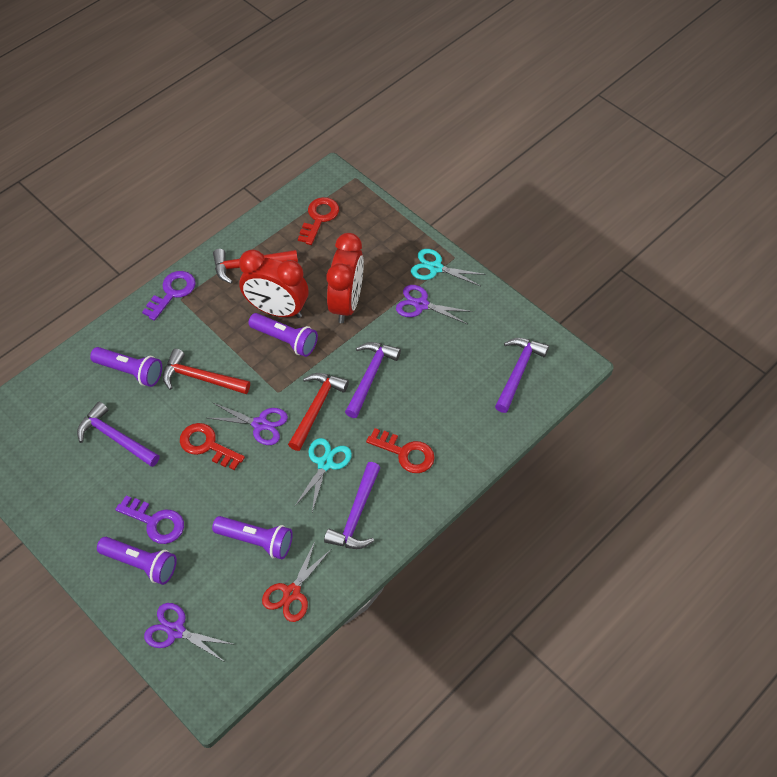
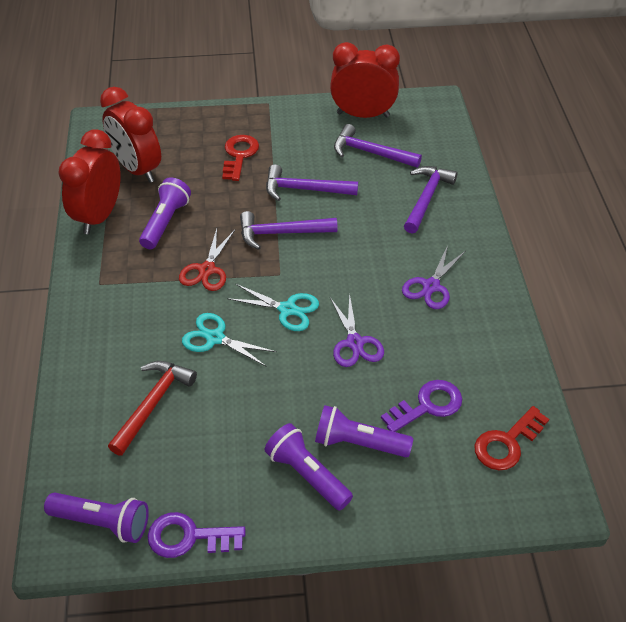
purple scissors: [144,603,232,662] [208,402,288,445] [396,285,473,324] = 3 -> [330,293,384,367] [402,245,466,309] = 2
red clock: [239,249,309,318] [326,233,364,323] = 2 -> [58,129,121,234] [100,87,161,183] [330,42,400,118] = 3
red hammer: [163,349,250,394] [213,249,298,284] [288,373,349,451] = 3 -> [108,361,197,456] = 1
red key: [180,423,245,470] [298,197,339,245] [366,428,435,473] = 3 -> [222,135,259,181] [474,406,549,470] = 2

